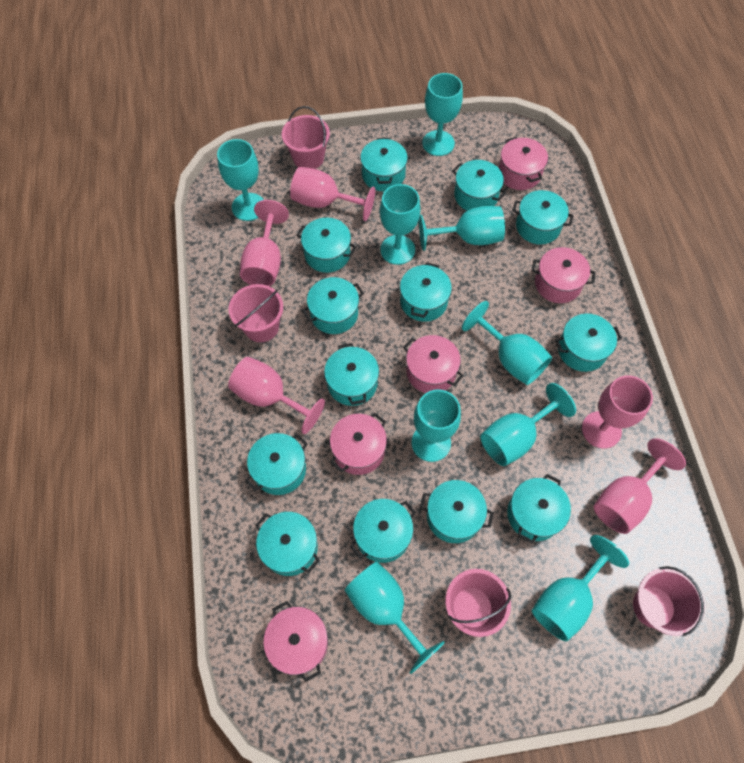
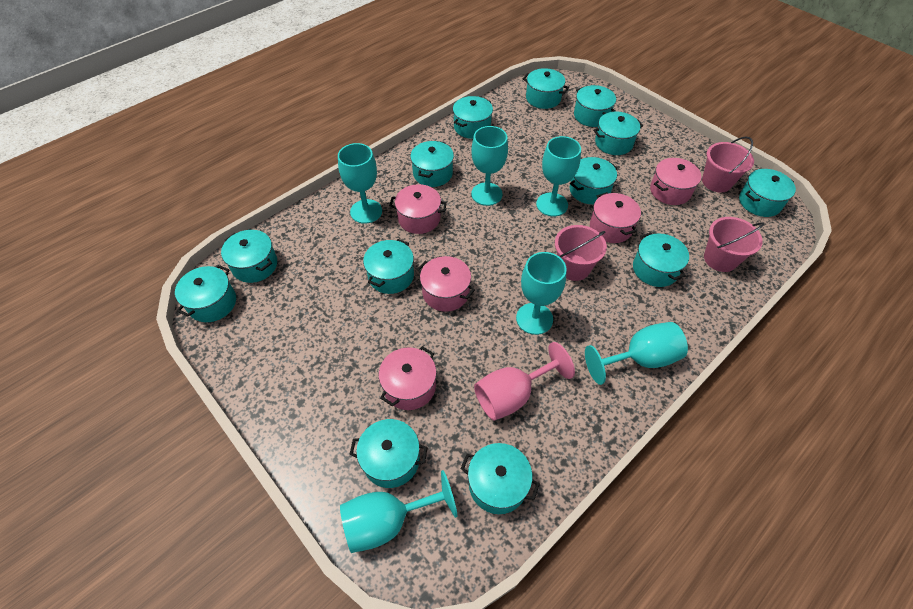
pink bucket: [229,284,283,342] [282,106,330,169] [445,569,511,637] [633,566,705,636] = 4 -> [555,225,607,281] [702,136,754,192] [704,217,764,272] = 3
pink goblet: [228,357,325,434] [240,200,289,286] [290,167,375,221] [582,375,653,449] [594,438,686,534] = 5 -> [474,342,575,421] = 1
turquoise goblet: [217,139,264,221] [345,562,445,674] [380,184,421,265] [411,389,461,462] [419,206,505,251] [422,73,463,156] [462,301,552,385] [480,383,576,466] [532,535,629,642] = 9 -> [338,143,382,224] [340,470,458,553] [471,126,508,206] [516,252,567,335] [536,136,581,216] [585,322,688,385] = 6

